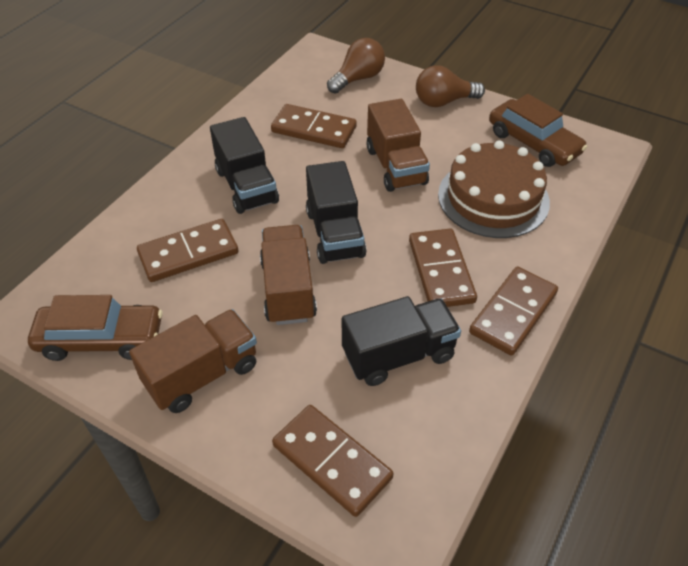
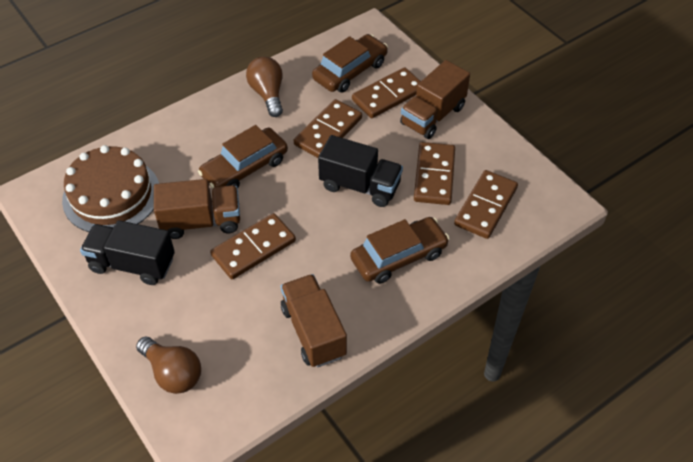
black truck: [210,117,279,214] [306,161,367,264] [342,296,461,386] = 3 -> [80,220,175,285] [318,135,403,207] = 2
brown car: [28,295,163,361] [489,94,587,167] = 2 -> [198,125,288,189] [312,34,388,93] [350,217,450,284] = 3

